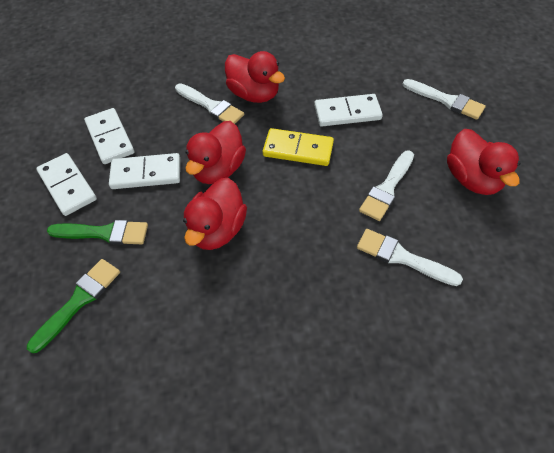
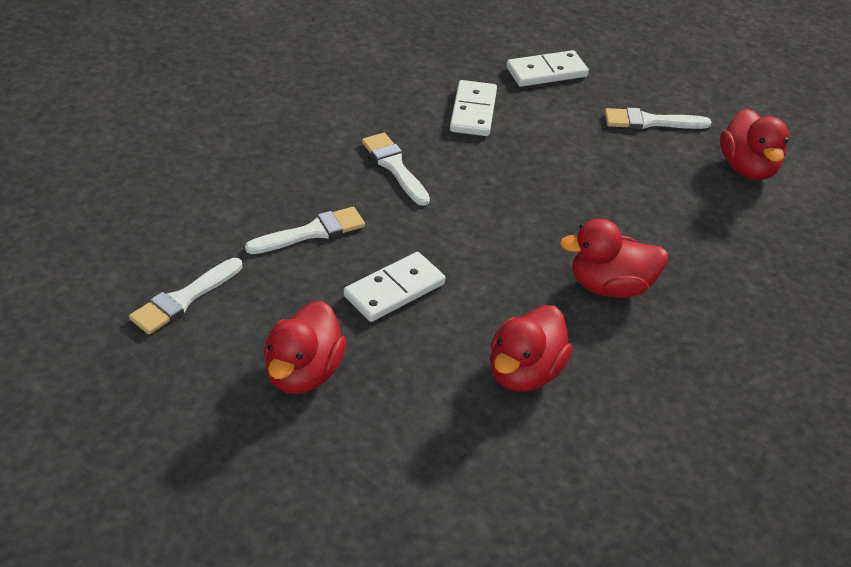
green brush: [27,259,120,353] [47,220,148,245] = 2 -> none = 0
white domino: [36,153,97,216] [84,108,134,164] [109,153,180,189] [314,94,383,127] = 4 -> [344,252,445,322] [450,80,497,136] [506,50,589,87] = 3
yellow domino: [262,128,334,166] = 1 -> none = 0

